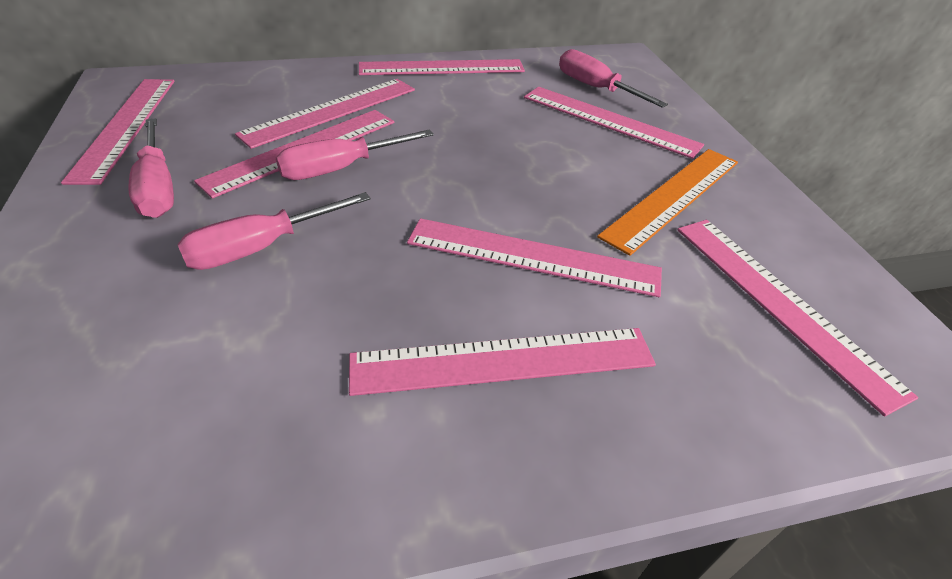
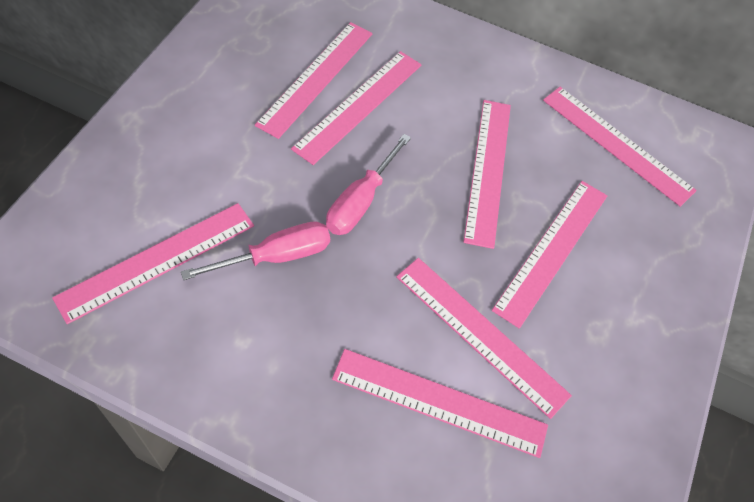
orange ruler: [597,149,738,256] = 1 -> none = 0
pink screwdriver: [128,118,174,218] [177,192,371,270] [276,129,434,180] [559,49,668,108] = 4 -> [181,221,330,280] [326,134,411,235] = 2

